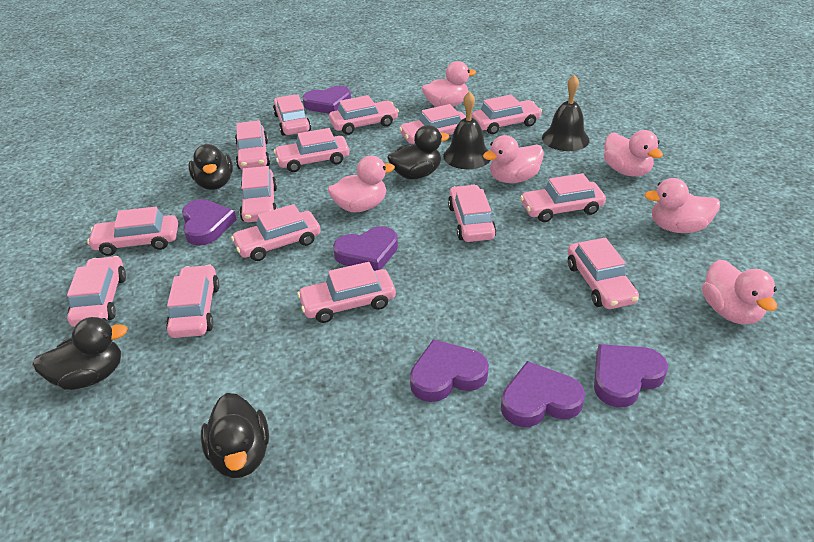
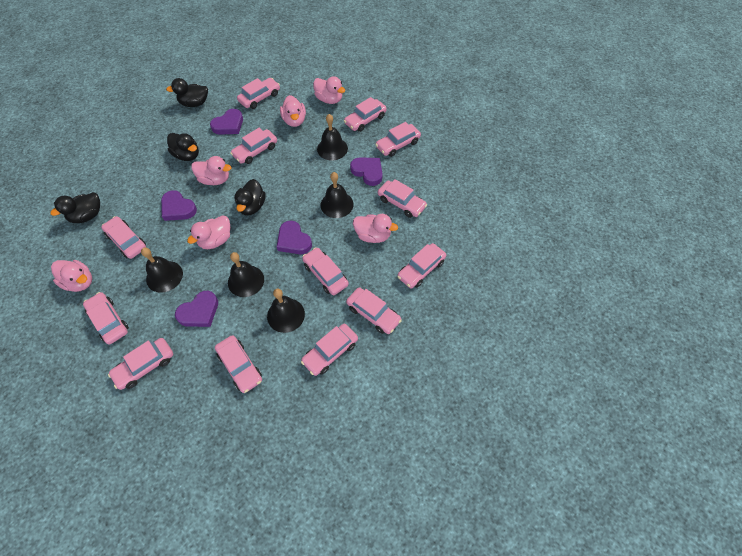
black bell: [443,91,491,169] [542,75,590,151] = 2 -> [141,248,183,293] [228,252,264,297] [267,288,305,333] [317,114,348,161] [321,172,354,218] = 5
pink car: [67,256,126,327] [87,207,178,256] [166,265,220,338] [231,204,321,261] [235,120,270,170] [239,166,277,222] [273,95,311,136] [274,128,349,172] [297,262,396,323] [329,95,399,135] [399,104,466,144] [448,185,496,242] [471,95,542,134] [520,173,606,222] [567,238,639,309] = 15 -> [83,292,129,344] [101,216,146,259] [108,338,173,390] [215,335,262,393] [230,128,277,164] [237,78,280,109] [301,324,358,376] [302,247,349,295] [344,97,387,132] [346,287,402,334] [375,122,421,157] [378,179,427,218] [397,243,446,288] = 13
purple heart: [182,199,237,246] [302,86,351,114] [333,226,398,271] [410,339,489,402] [501,361,585,427] [594,344,668,407] = 6 -> [161,190,197,221] [175,291,218,327] [210,109,243,135] [277,221,312,254] [350,157,382,186] = 5

